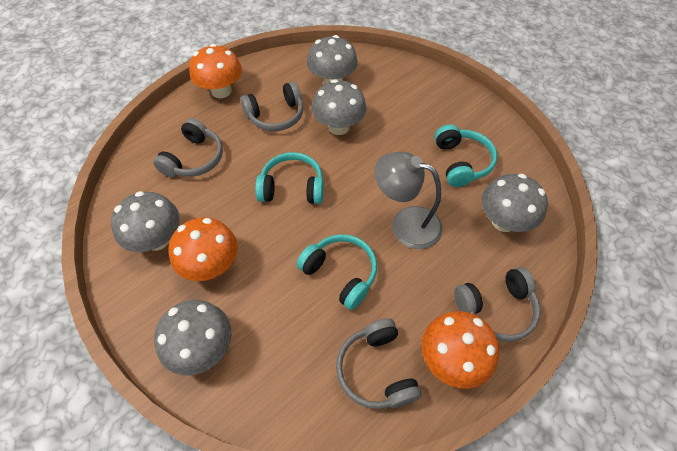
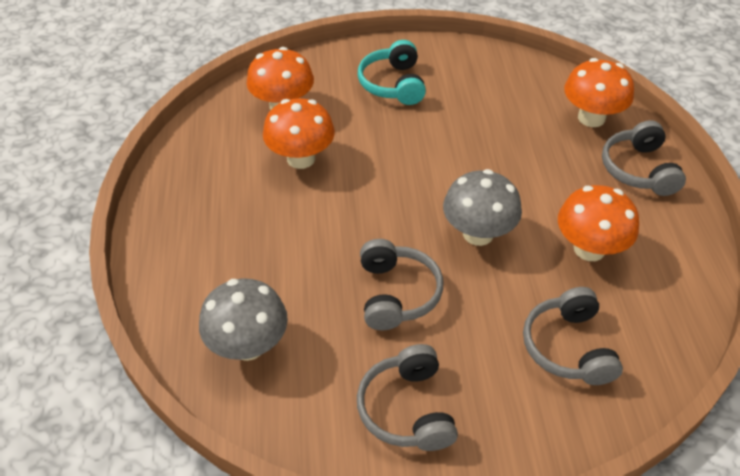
grey lamp: [374,151,443,249] = 1 -> none = 0
grey mushroom: [111,191,180,252] [154,300,232,376] [307,35,358,85] [312,79,366,135] [481,174,548,232] = 5 -> [199,278,288,361] [443,169,522,246] = 2
orange mushroom: [168,217,237,281] [189,44,242,98] [422,311,499,389] = 3 -> [246,47,314,110] [263,98,335,169] [558,185,639,261] [564,58,634,127] = 4
turquoise headphones: [255,152,324,204] [297,234,377,310] [435,124,497,187] = 3 -> [358,40,426,105] = 1

